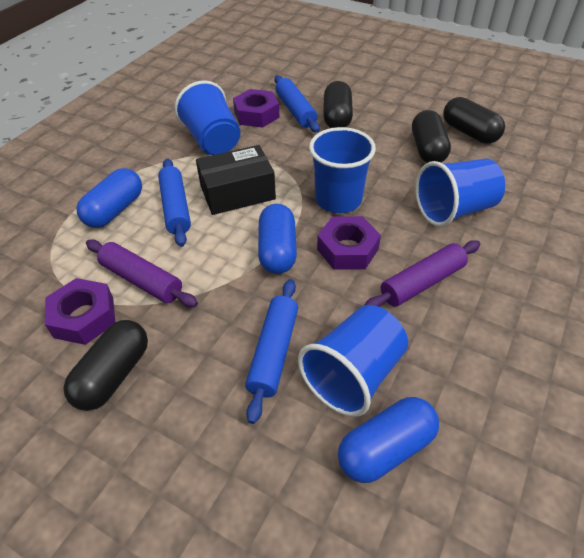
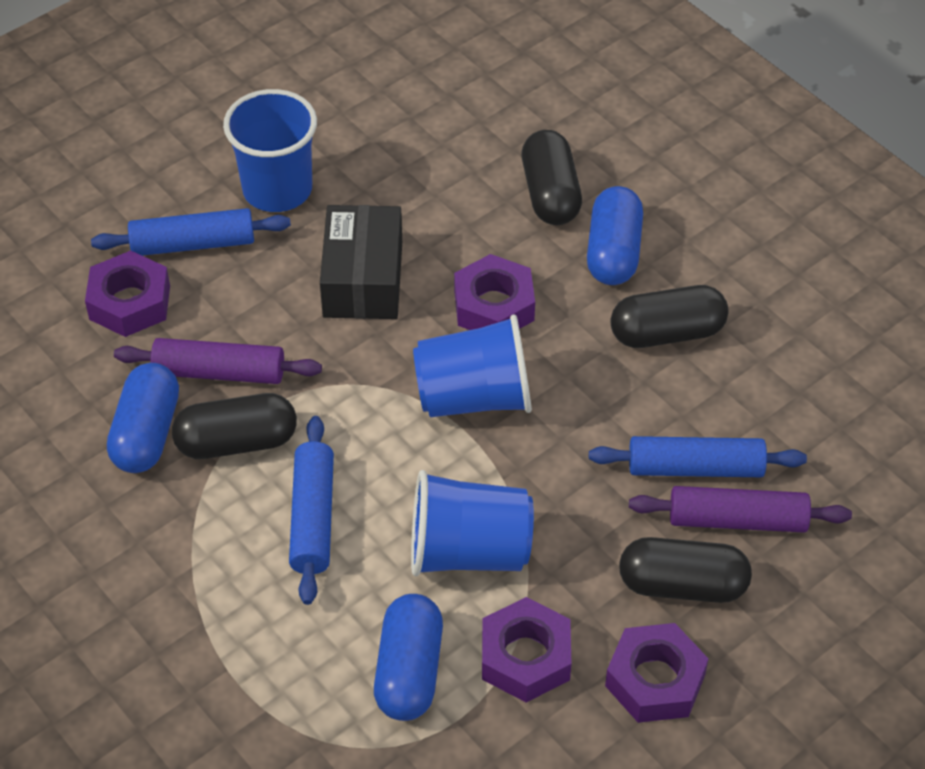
blue cup: [175,80,241,155] [298,305,408,417] [309,127,376,213] [416,158,505,227] = 4 -> [223,89,317,212] [411,470,534,576] [413,314,532,417] = 3
purple nut: [45,278,115,345] [233,89,280,128] [317,216,381,270] = 3 -> [85,251,170,337] [454,254,535,330] [482,597,571,703] [605,623,709,723] = 4

